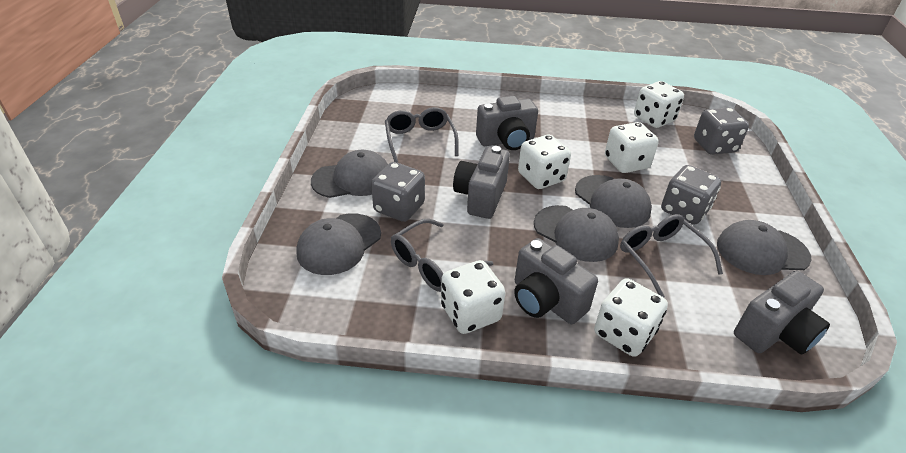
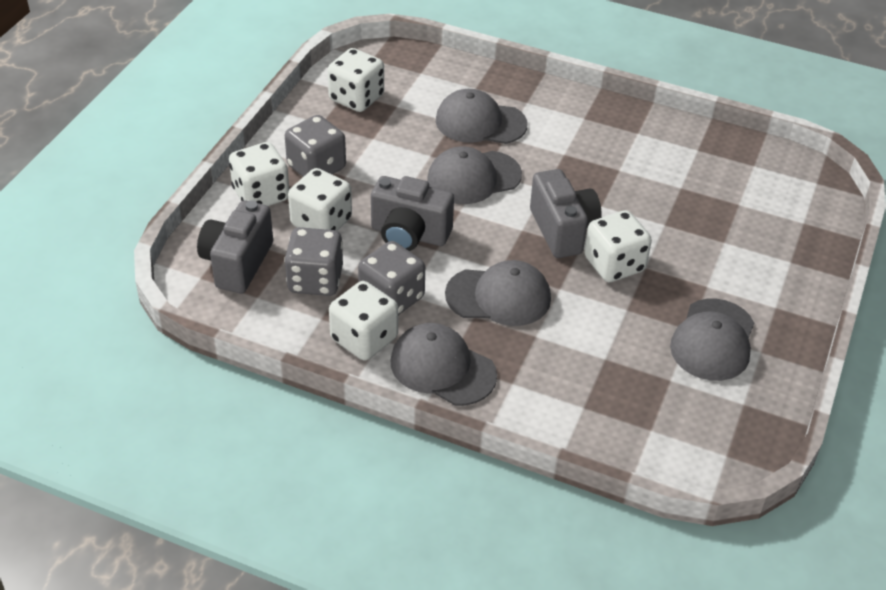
grey camera: [453,146,510,219] [476,96,538,150] [514,238,598,324] [734,271,830,355] = 4 -> [197,200,273,294] [371,176,454,251] [530,169,602,258] = 3
grey glasses: [385,107,459,162] [391,218,493,292] [620,214,723,297] = 3 -> none = 0

